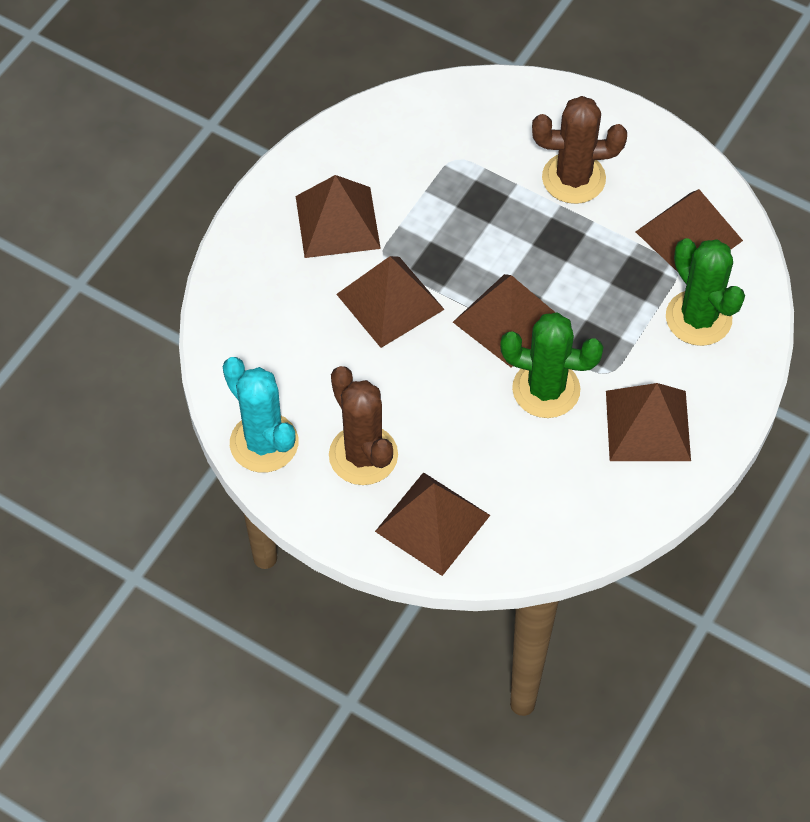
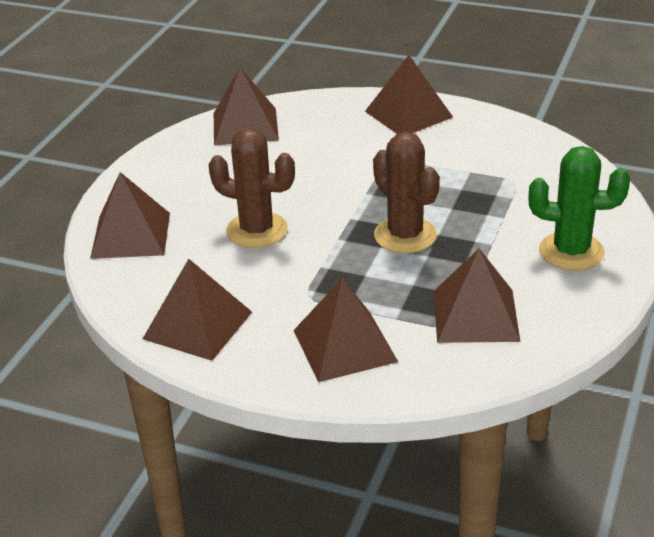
green cactus: [500,312,603,418] [666,238,745,346] = 2 -> [528,146,630,270] = 1
turquoise cactus: [223,357,298,473] = 1 -> none = 0

